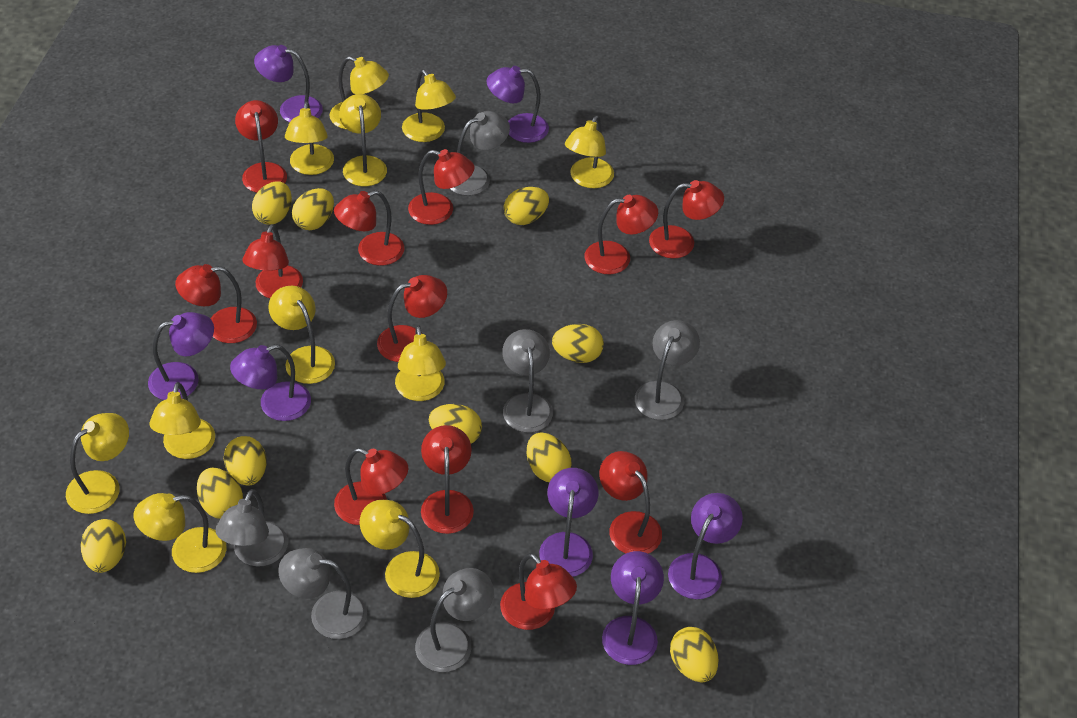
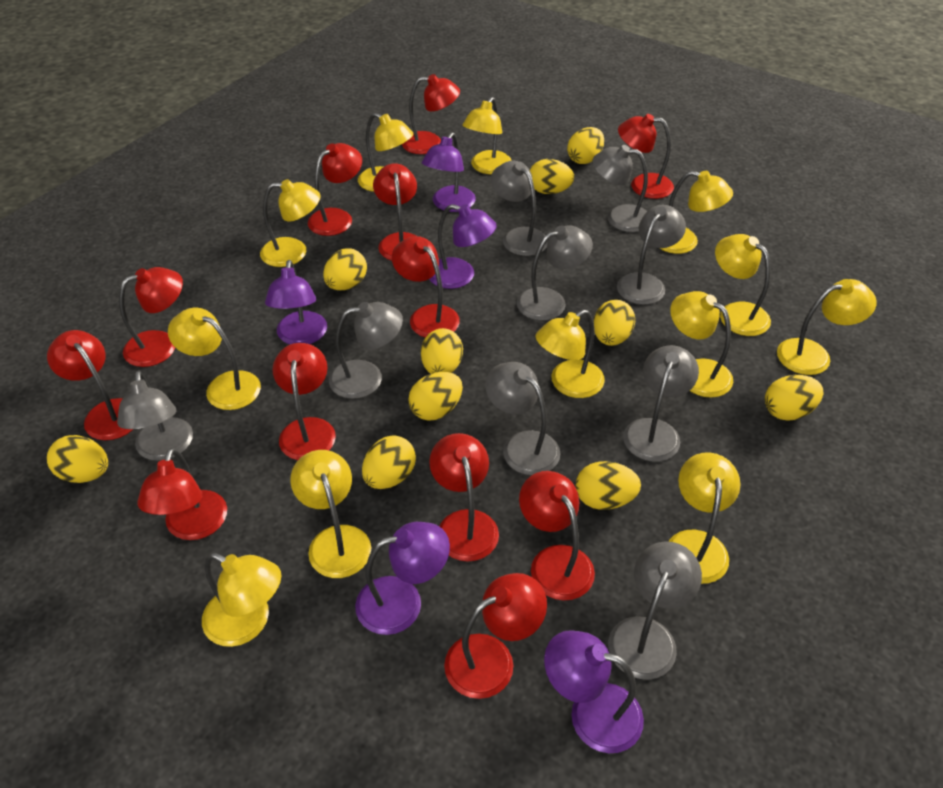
grey lamp: [215,489,288,567] [278,548,367,639] [415,568,494,672] [450,111,510,196] [502,329,553,433] [635,320,700,420] = 6 -> [117,370,193,461] [329,302,403,399] [485,362,561,475] [491,161,548,256] [517,225,593,321] [593,145,648,232] [608,542,702,680] [617,205,686,305] [623,345,699,462] = 9
purple lamp: [148,312,214,400] [230,344,311,421] [254,45,323,122] [486,66,549,143] [539,468,598,577] [602,551,664,665] [668,493,743,599] = 7 -> [265,260,327,344] [355,522,450,635] [422,132,476,212] [429,204,497,289] [544,630,644,753] = 5
yellow lamp: [66,413,129,514] [133,493,227,573] [149,382,215,459] [268,286,335,384] [285,101,334,175] [329,56,389,129] [339,94,387,186] [360,500,440,598] [395,325,446,401] [402,69,456,142] [565,115,614,188] = 11 -> [168,308,261,410] [202,553,281,647] [260,179,321,267] [290,450,371,578] [358,113,414,192] [462,97,512,174] [536,310,605,398] [659,171,733,254] [668,452,741,584] [670,291,733,398] [715,234,771,336] [777,279,877,375] = 12

